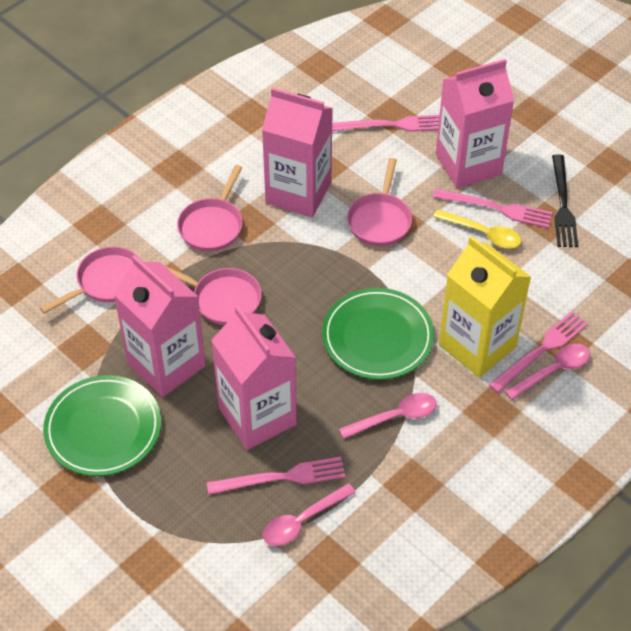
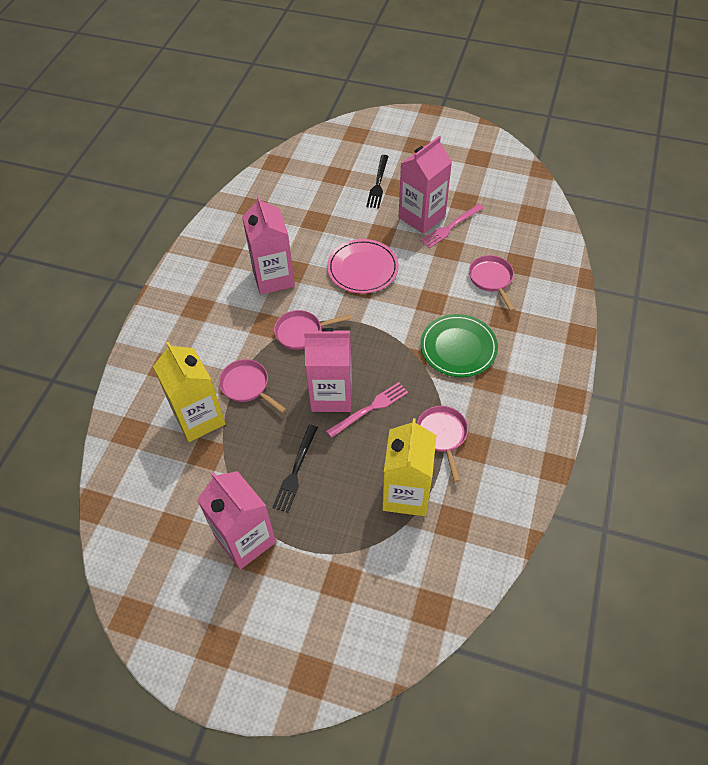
black fork: [552,155,578,247] = 1 -> [272,424,318,513] [366,155,389,208] = 2
green plate: [43,375,161,476] [322,288,434,380] = 2 -> [420,314,498,377] = 1
pink fork: [207,457,345,495] [332,115,440,132] [433,188,553,228] [489,312,588,393] = 4 -> [326,382,408,438] [421,204,484,248] = 2
pink plate: none = 0 -> [327,239,399,294] = 1
pink spoon: [263,483,356,546] [339,393,437,439] [505,344,590,400] = 3 -> none = 0
yellow carton: [439,236,531,378] = 1 -> [153,341,226,442] [382,418,437,516] = 2
yellow spoon: [433,209,521,248] = 1 -> none = 0

